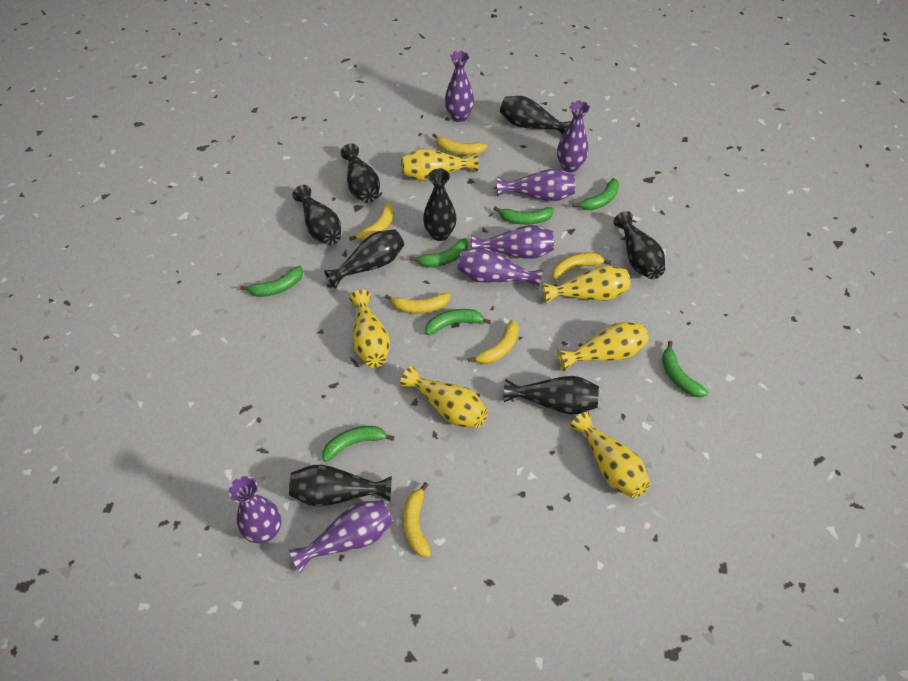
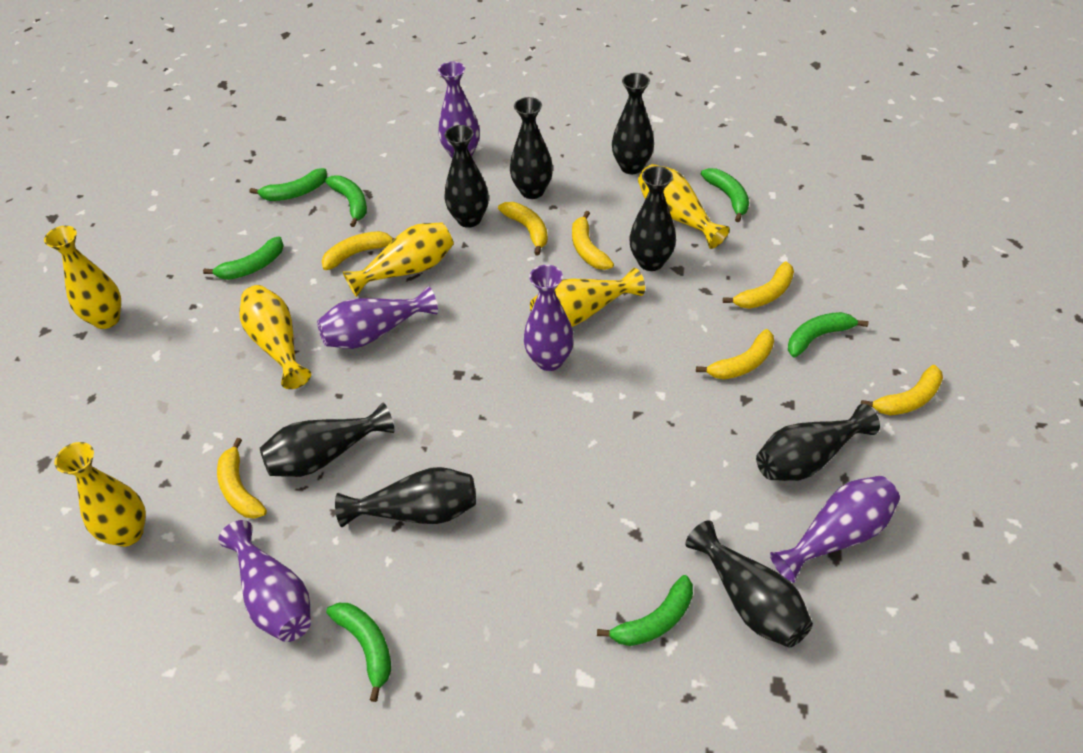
purple vase: [229,476,281,544] [289,500,394,573] [445,51,474,122] [457,247,543,289] [471,225,554,259] [497,169,575,201] [557,101,590,173] = 7 -> [218,520,311,642] [317,286,438,349] [438,61,480,158] [523,265,574,371] [770,476,900,583] = 5
yellow banana: [349,203,394,241] [385,293,450,314] [403,482,431,557] [432,133,487,155] [468,320,519,364] [552,252,611,280] = 6 -> [217,438,267,519] [322,231,395,270] [498,202,548,256] [572,211,614,270] [696,329,774,380] [723,261,794,309] [861,365,943,415] = 7

